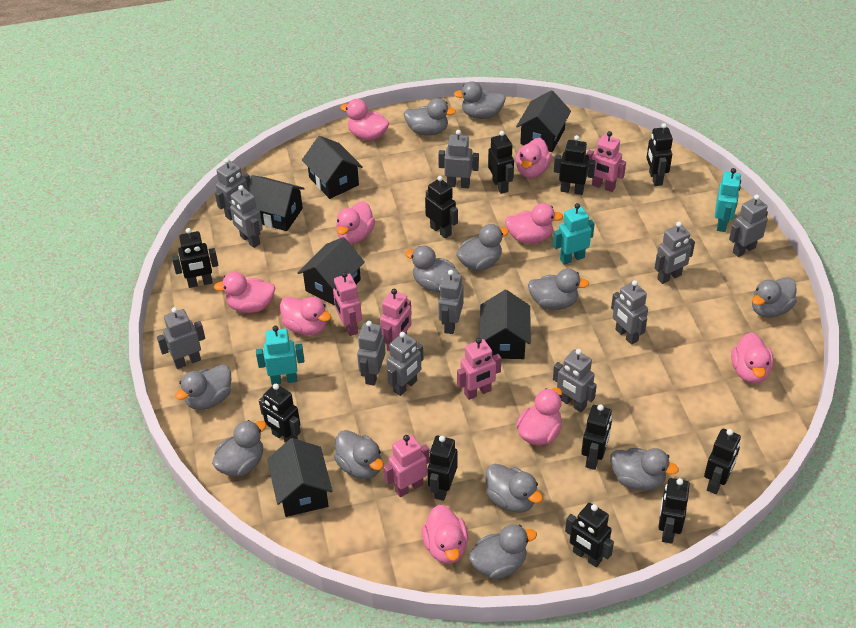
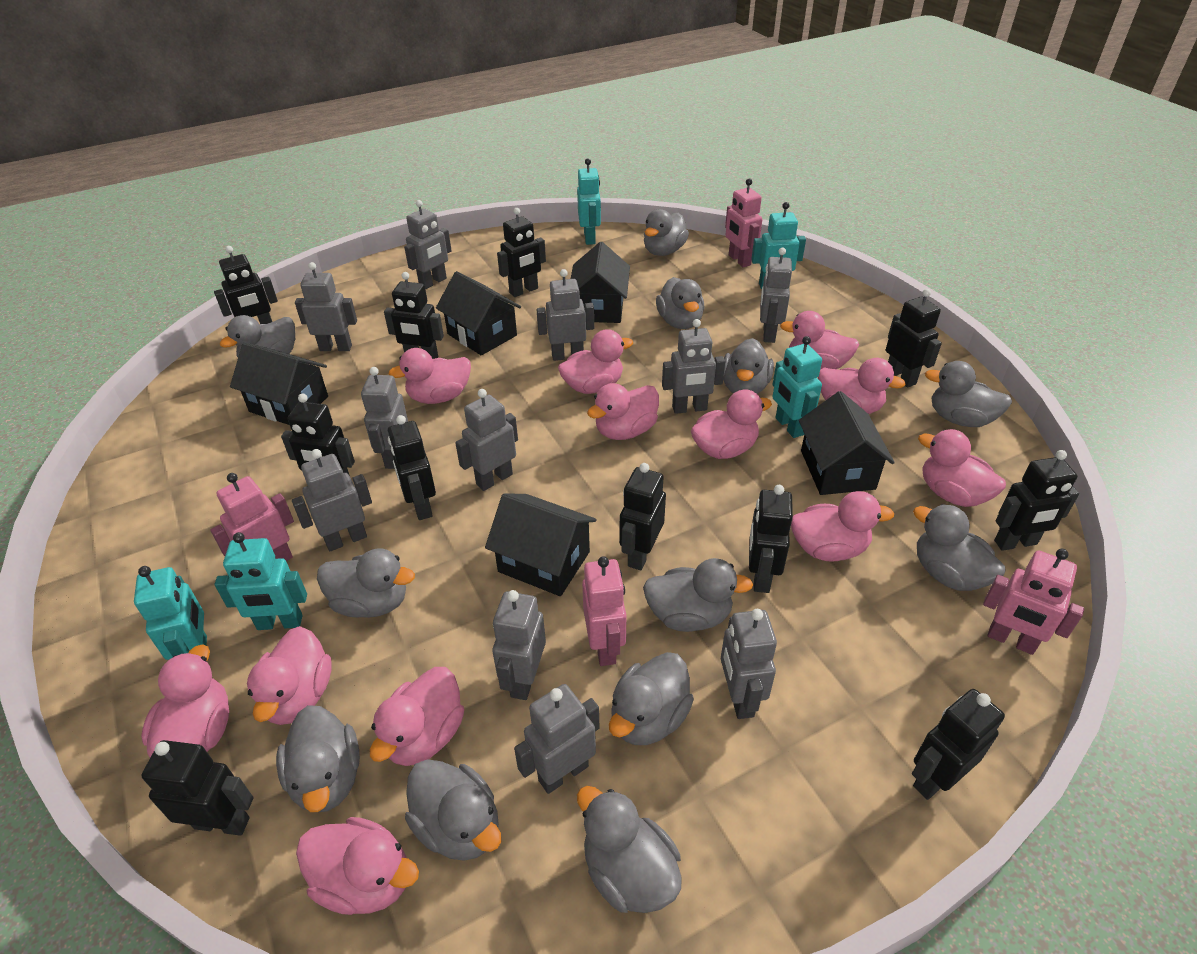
black house: [247,175,305,231] [267,438,332,517] [298,237,365,305] [302,136,363,199] [480,290,531,359] [516,90,571,152] = 6 -> [230,342,328,425] [436,271,521,355] [485,493,597,596] [571,242,630,323] [799,391,895,495] = 5
pink duck: [214,272,275,313] [280,297,331,335] [336,201,375,244] [340,99,389,141] [422,505,468,564] [505,203,563,244] [516,138,552,178] [516,388,562,446] [731,332,773,384] = 9 -> [141,645,229,758] [247,626,332,725] [296,817,419,915] [370,667,464,766] [388,348,471,404] [558,329,633,394] [587,383,659,440] [691,389,772,459] [780,311,859,370] [791,491,894,561] [818,358,906,414] [918,429,1006,507] = 12
pink robot: [333,272,362,336] [380,289,412,351] [383,435,430,497] [457,338,501,400] [587,131,626,192] = 5 -> [211,473,294,561] [582,556,626,666] [725,179,763,267] [983,549,1084,655] = 4
turquoise robot: [256,326,305,385] [553,203,595,265] [715,168,741,232] = 3 -> [134,566,207,660] [215,532,307,630] [577,158,601,245] [751,202,806,289] [772,336,822,438] = 5

